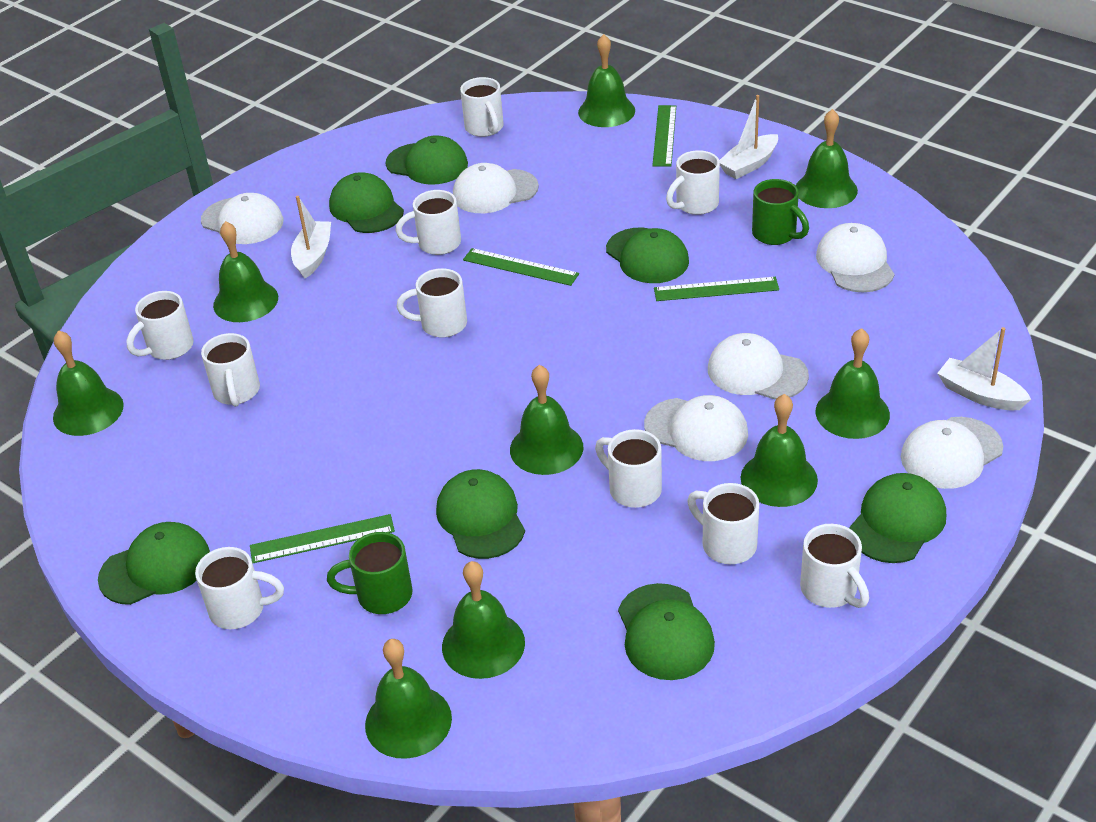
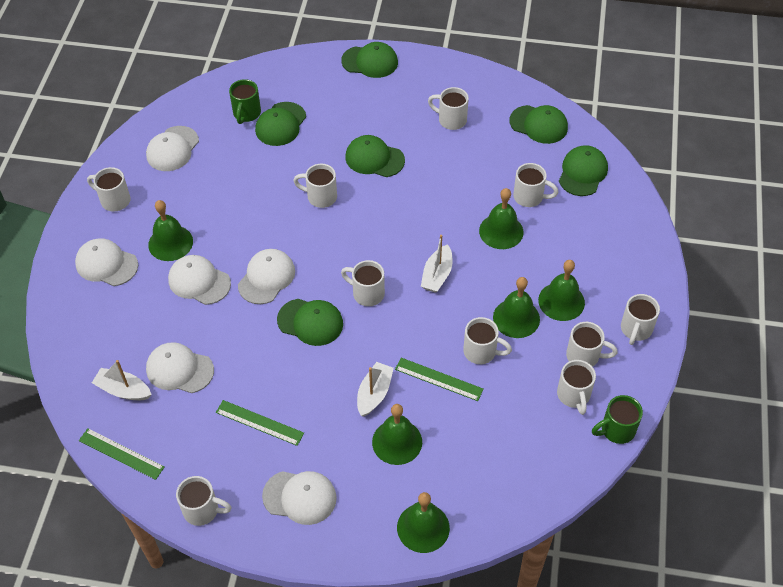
green bell: [53,330,124,436] [213,221,278,322] [365,639,452,759] [442,561,525,679] [510,365,583,475] [578,34,635,127] [741,394,818,507] [796,109,858,208] [815,328,890,439] = 9 -> [148,200,193,261] [372,404,422,465] [397,492,450,553] [479,188,524,249] [493,277,540,338] [538,260,585,321] = 6
green cap: [98,522,210,605] [329,172,404,233] [386,135,468,185] [436,469,525,559] [606,228,689,283] [618,583,715,680] [849,473,946,563] = 7 -> [255,102,306,146] [277,299,343,346] [341,42,398,78] [345,135,405,177] [509,105,568,144] [559,145,608,196] = 6
green ruler: [250,514,395,563] [463,248,579,286] [652,105,676,167] [654,277,779,301] = 4 -> [79,428,165,480] [216,400,304,446] [395,358,484,401] = 3

